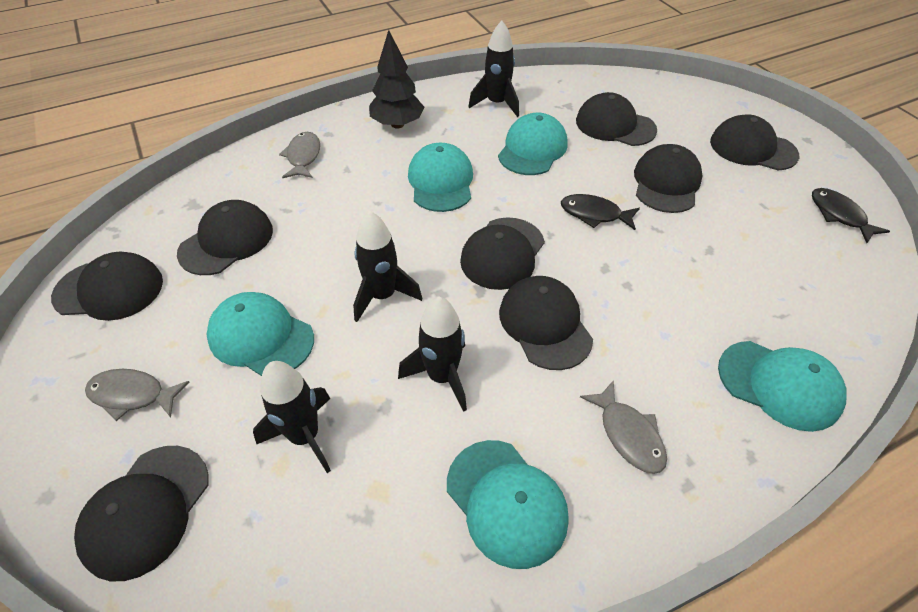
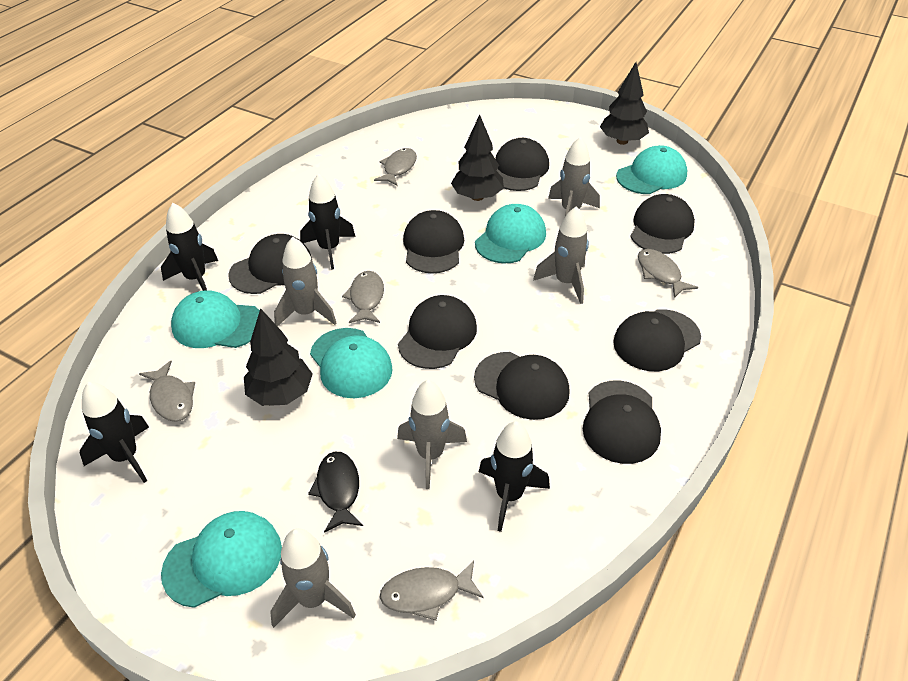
black fish: [561,194,640,230] [812,188,890,243] = 2 -> [308,452,363,533] = 1
black tree: [369,30,424,129] = 1 -> [244,308,313,406] [451,115,504,201] [600,62,649,145] = 3
grey fish: [85,369,190,421] [279,132,320,178] [580,380,667,474] = 3 -> [139,361,195,422] [342,271,384,323] [374,148,417,186] [380,561,484,620] [638,249,698,298] = 5
grey rocket: none = 0 -> [270,528,356,628] [274,237,336,327] [397,380,467,489] [533,206,589,304] [548,137,600,216] = 5

